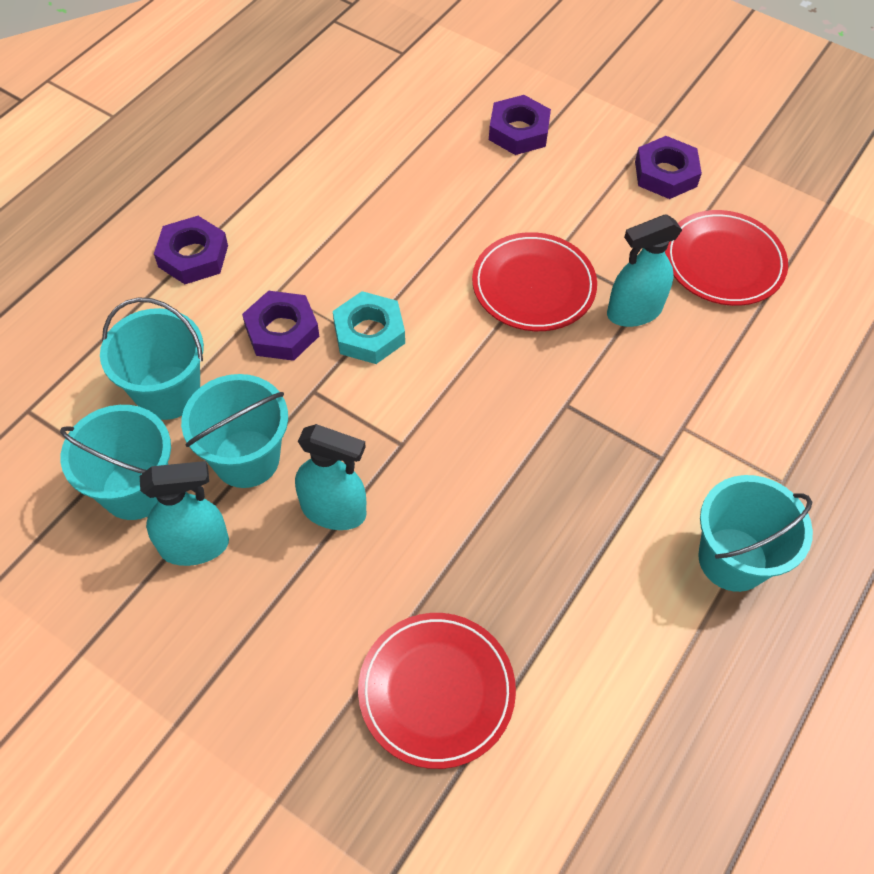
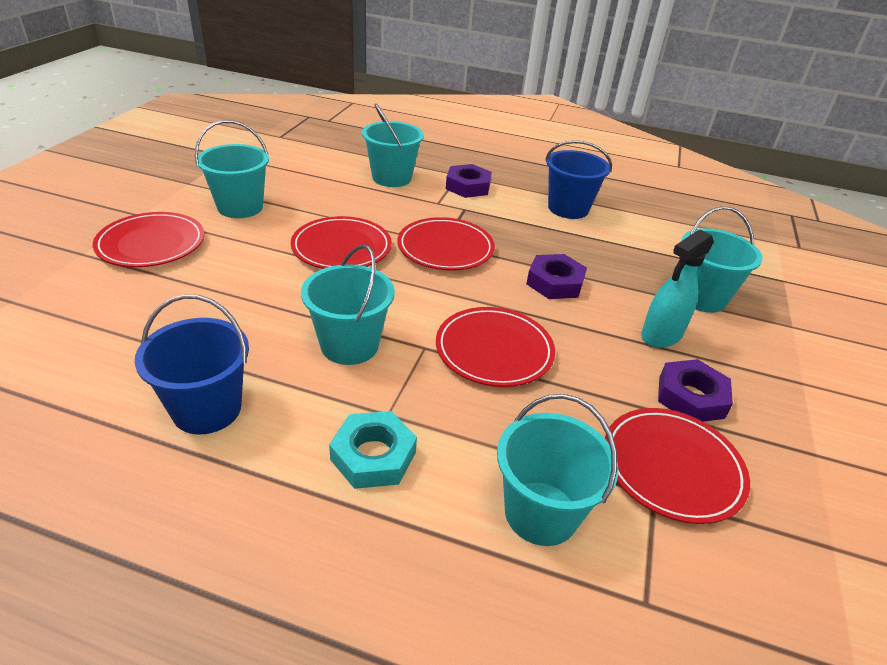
blue bucket: none = 0 -> [135,294,249,434] [545,140,612,219] = 2
purple nut: [154,216,228,284] [242,291,319,361] [489,95,551,155] [635,136,702,199] = 4 -> [446,164,492,198] [526,254,587,299] [658,359,733,422] = 3
red plate: [358,613,516,769] [472,232,597,331] [665,210,788,306] = 3 -> [93,212,204,267] [291,216,392,269] [397,217,495,270] [436,307,555,387] [605,408,750,524] = 5
turquoise bucket: [60,405,171,520] [100,297,204,420] [181,374,288,488] [698,475,813,592] = 4 -> [195,120,269,218] [301,244,395,365] [362,103,424,187] [497,394,618,546] [682,206,762,313] = 5
turquoise spray bottle: [140,461,229,566] [295,424,366,530] [607,214,682,327] = 3 -> [641,230,714,348] = 1

